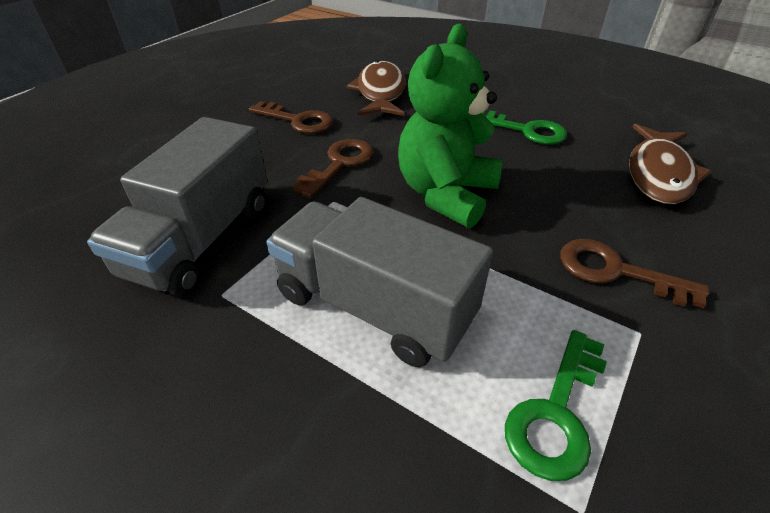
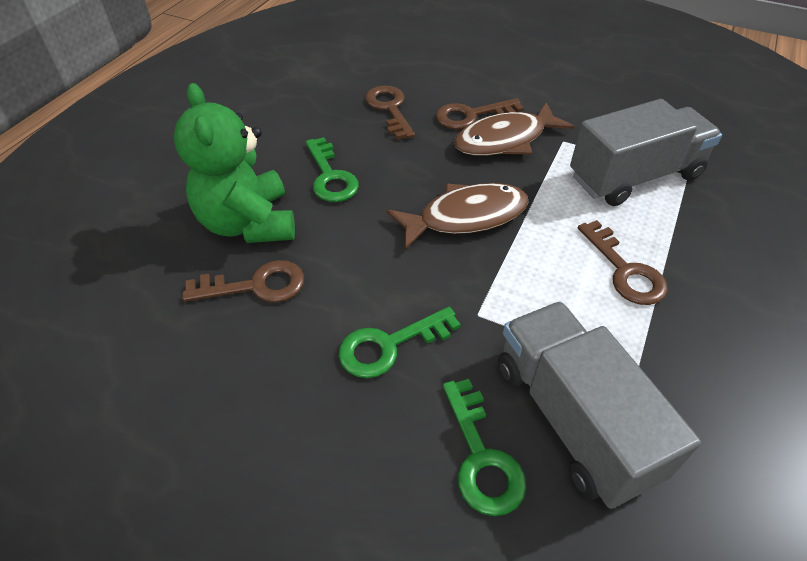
brown key: [249,101,333,134] [293,139,374,198] [560,239,709,308] = 3 -> [182,260,304,302] [365,86,415,140] [436,98,524,129] [578,220,668,305] = 4
green key: [482,110,567,145] [505,330,607,481] = 2 -> [306,137,359,202] [339,307,461,378] [443,379,527,516] = 3

